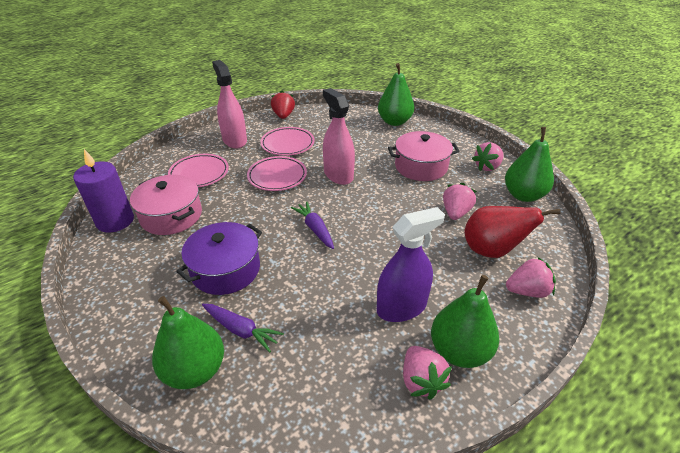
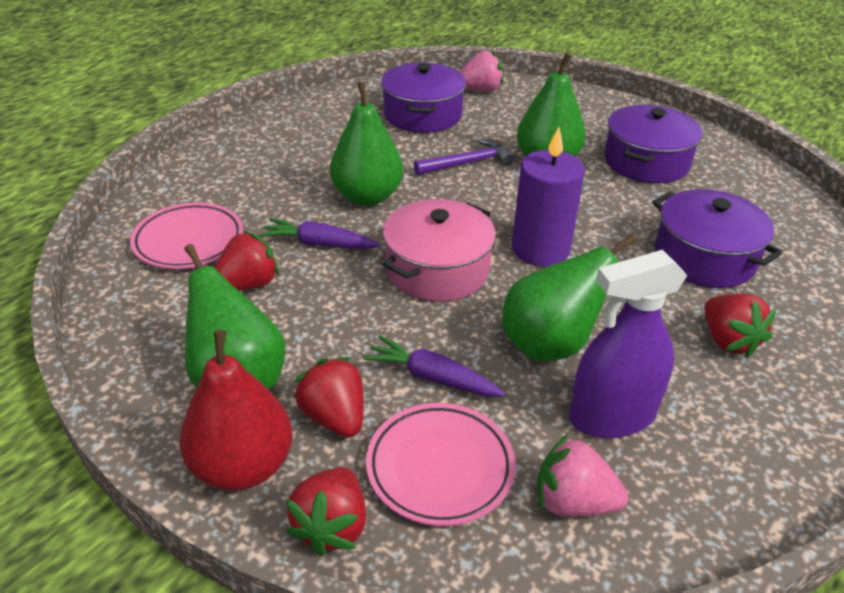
pink plate: [168,154,229,187] [247,156,307,191] [260,127,315,156] = 3 -> [130,202,243,269] [366,403,516,526] = 2
pink pot: [130,175,202,235] [388,131,460,181] = 2 -> [383,199,496,302] = 1
pink spray bottle: [212,60,247,149] [323,88,355,185] = 2 -> none = 0
pink strawberry: [403,346,452,400] [443,183,477,220] [472,142,504,171] [506,257,556,298] = 4 -> [460,50,503,92] [538,434,628,517] = 2
purple hammer: none = 0 -> [414,139,514,175] = 1
purple pot: [176,222,262,295] = 1 -> [381,63,466,133] [604,105,702,183] [653,189,782,288] = 3
red strawberry: [271,91,295,119] = 1 -> [214,231,279,291] [286,467,366,556] [294,357,364,438] [704,294,776,358] = 4

